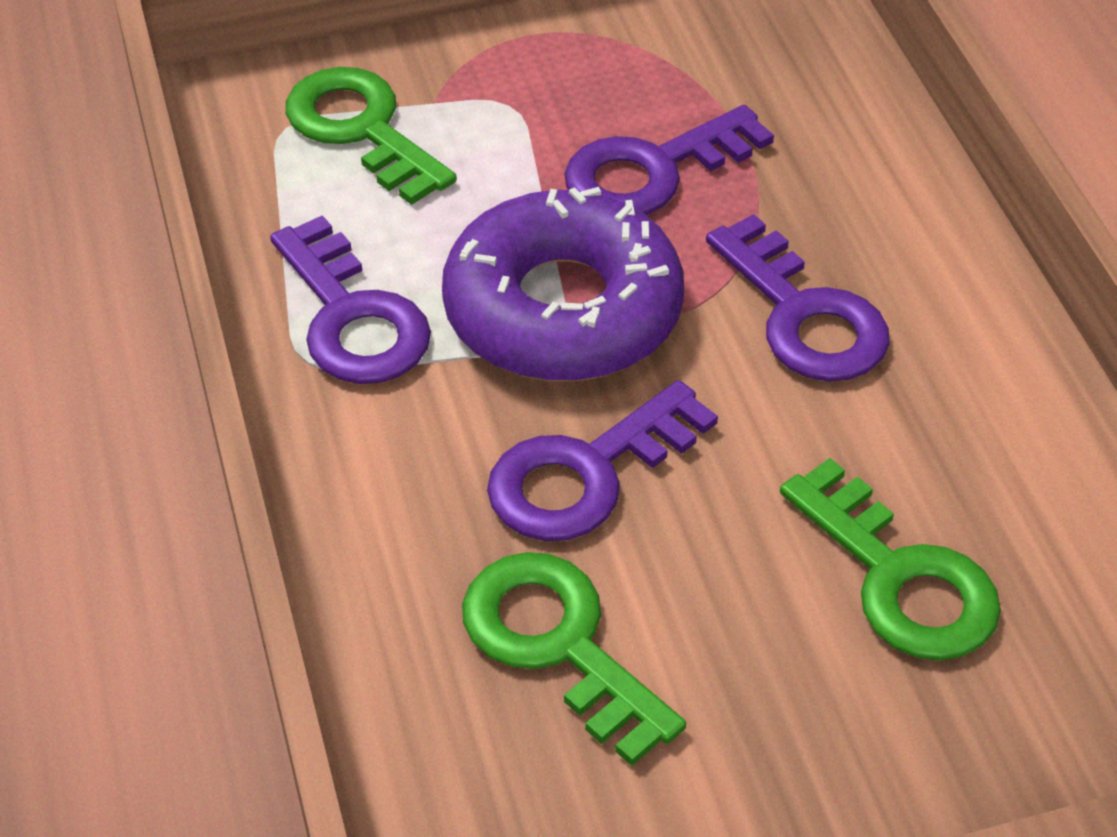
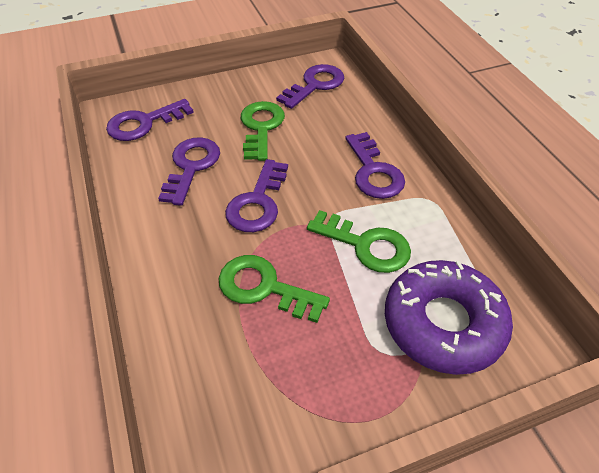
purple key: [270,215,431,384] [487,380,718,541] [564,105,774,215] [706,214,890,381] = 4 -> [106,99,194,141] [158,137,220,206] [225,159,288,232] [276,64,344,109] [345,132,405,199] = 5

